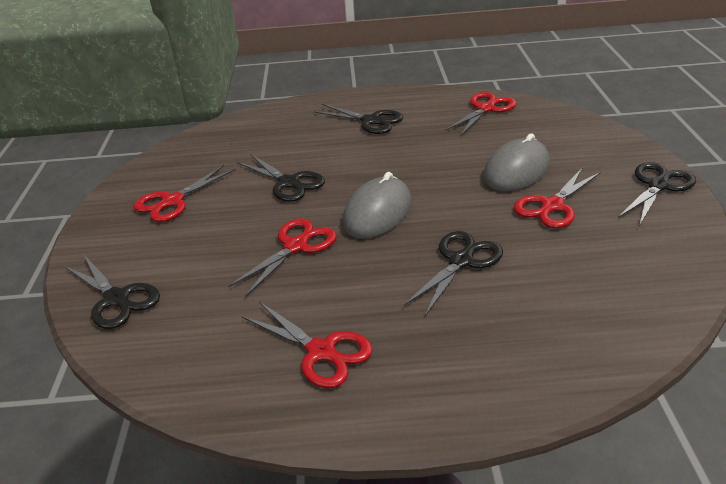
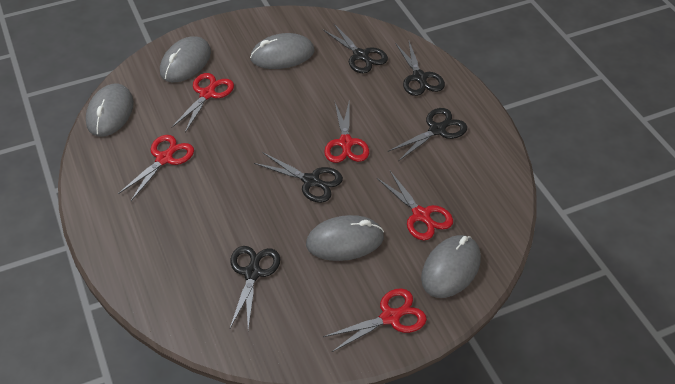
grey mouse: [342,172,411,239] [483,133,550,191] = 2 -> [86,84,134,137] [160,36,211,82] [250,33,314,69] [306,215,384,261] [421,235,481,298] = 5

